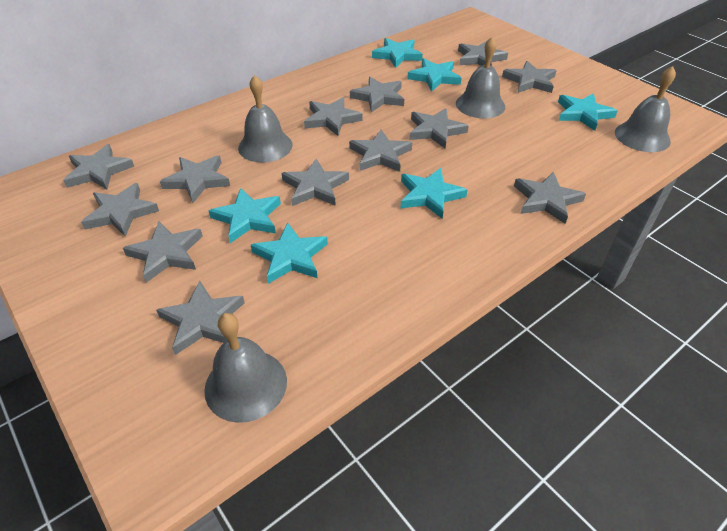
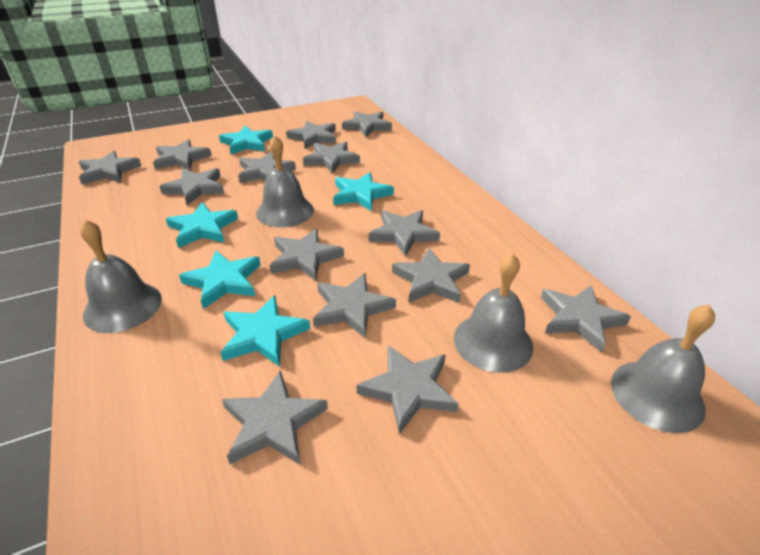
grey star: [63,144,134,190] [81,183,159,237] [123,221,203,283] [156,280,245,355] [160,155,230,203] [282,159,349,206] [304,97,363,136] [349,129,412,172] [350,77,404,112] [409,108,469,148] [458,41,508,66] [502,61,557,93] [514,172,586,224] = 13 -> [79,151,141,185] [153,139,212,170] [159,168,225,205] [222,370,328,465] [238,152,296,183] [269,228,344,281] [286,120,336,149] [303,142,360,174] [313,273,396,338] [342,111,392,137] [357,345,459,434] [369,210,440,256] [392,248,470,303] [541,285,631,353] = 14
turquoise star: [209,188,281,243] [251,222,328,284] [372,38,423,68] [401,168,467,219] [407,58,461,92] [558,93,618,131] = 6 -> [166,202,238,248] [179,251,261,309] [219,126,273,155] [220,295,310,367] [333,172,394,211] = 5

